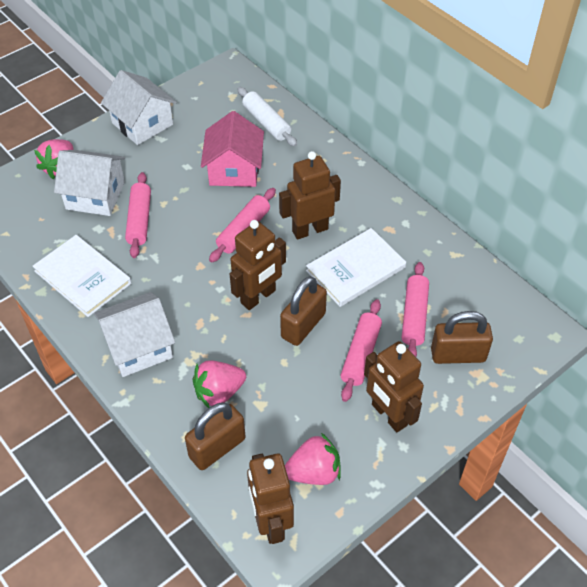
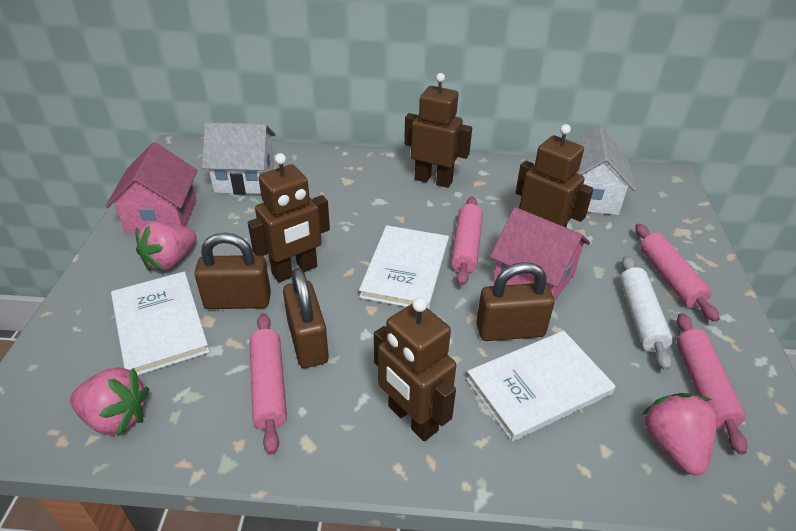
pink house: [201,111,264,187] = 1 -> [106,142,197,233] [490,207,590,301] = 2
white book: [33,235,132,317] [306,228,406,307] = 2 -> [111,271,210,376] [359,225,449,309] [466,331,615,442] = 3
white house: [54,150,125,216] [94,292,175,377] [101,70,177,145] = 3 -> [202,122,276,194] [574,127,636,215] = 2

